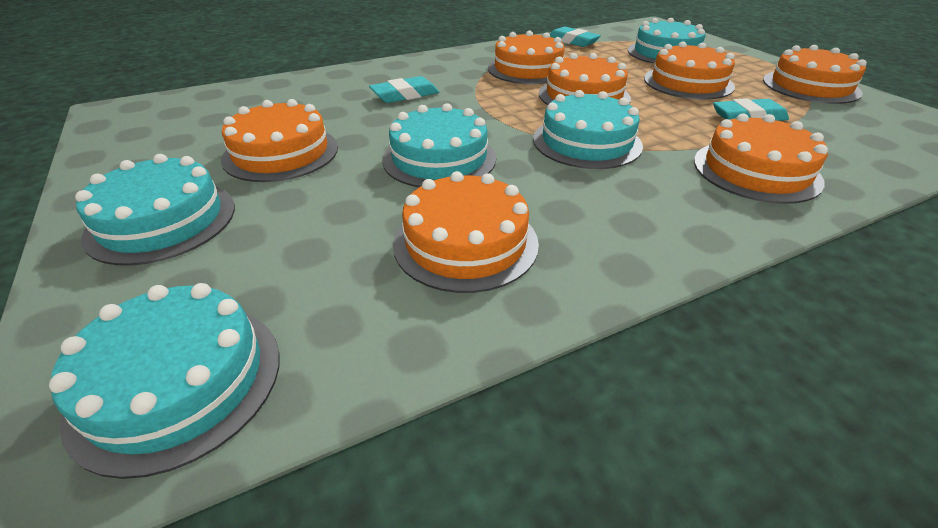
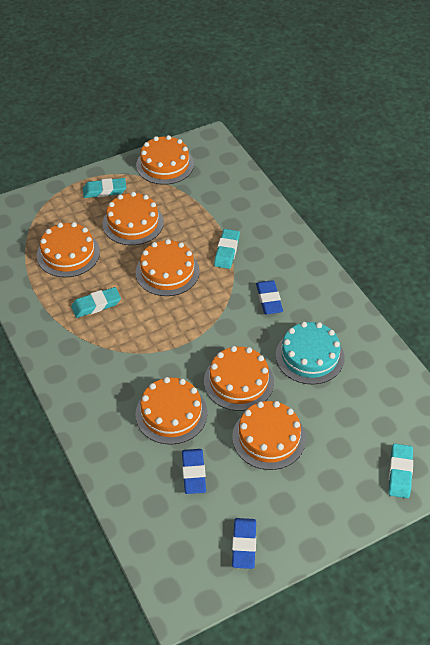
blue eraser: none = 0 -> [182,449,206,494] [232,518,256,569] [256,280,283,314] = 3
turquoise cake: [49,283,280,479] [75,154,235,266] [382,103,496,187] [533,90,643,169] [628,18,706,64] = 5 -> [276,322,345,384] = 1
turquoise eraser: [369,76,439,103] [550,26,601,47] [713,98,789,121] = 3 -> [71,287,121,318] [83,178,126,198] [214,229,240,269] [389,444,413,498] = 4

